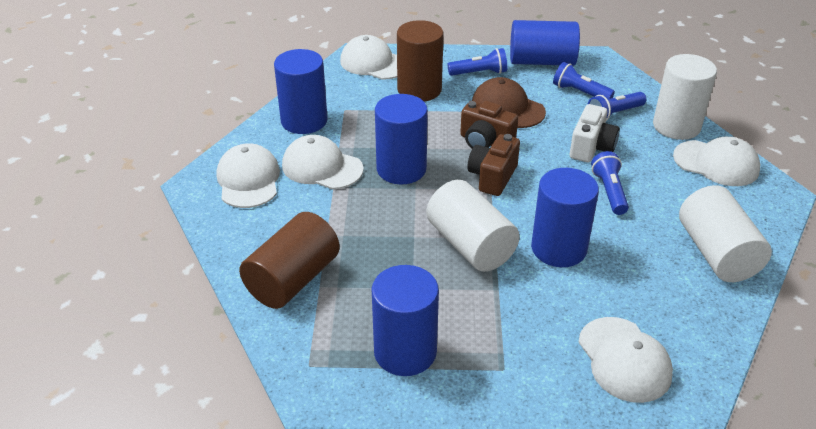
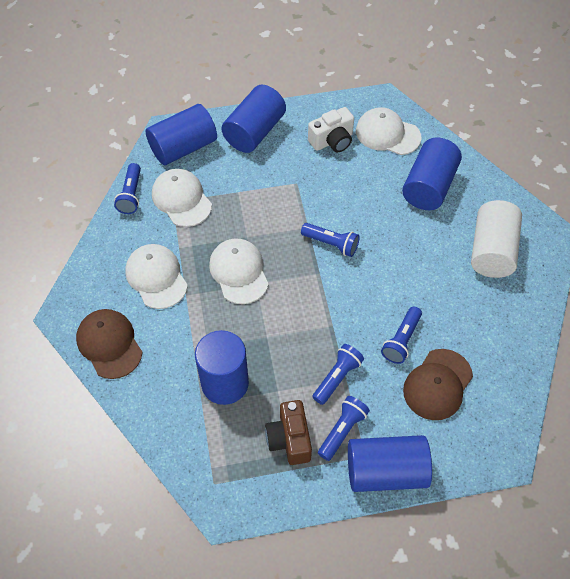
blue flashlight: [448,48,507,76] [553,62,615,99] [588,92,646,121] [591,151,629,215] = 4 -> [114,163,141,214] [301,223,360,257] [312,344,364,405] [318,396,370,461] [381,306,422,364] = 5
brown camera: [460,101,518,148] [468,134,520,196] = 2 -> [265,400,312,465] = 1
brown cap: [472,77,546,128] = 1 -> [76,309,143,379] [403,349,473,420] = 2
brown cylinder: [239,212,340,309] [397,20,444,101] = 2 -> none = 0
white cap: [217,143,280,208] [282,135,364,190] [340,35,397,80] [578,317,673,403] [673,137,760,186] = 5 -> [125,244,188,309] [152,169,212,227] [209,238,269,304] [356,107,421,155] = 4
white cylinder: [426,180,520,272] [653,54,717,140] [679,185,772,282] = 3 -> [471,200,522,278] = 1

